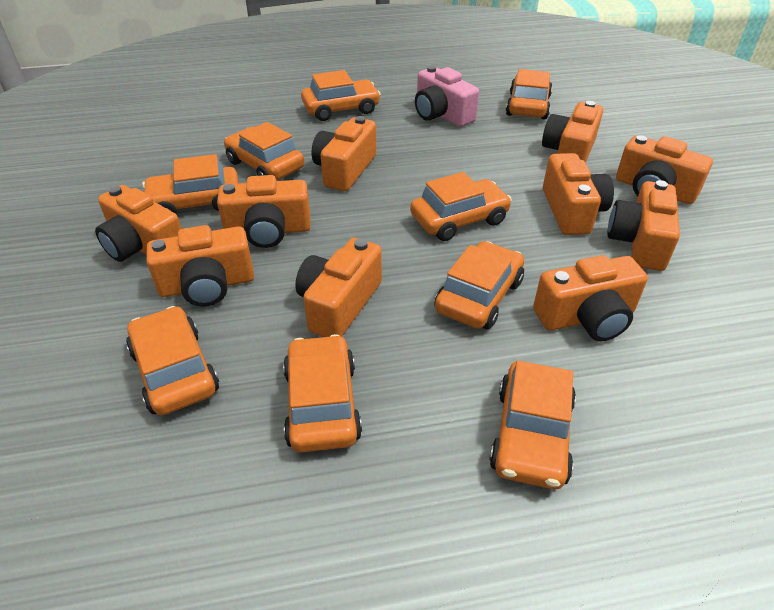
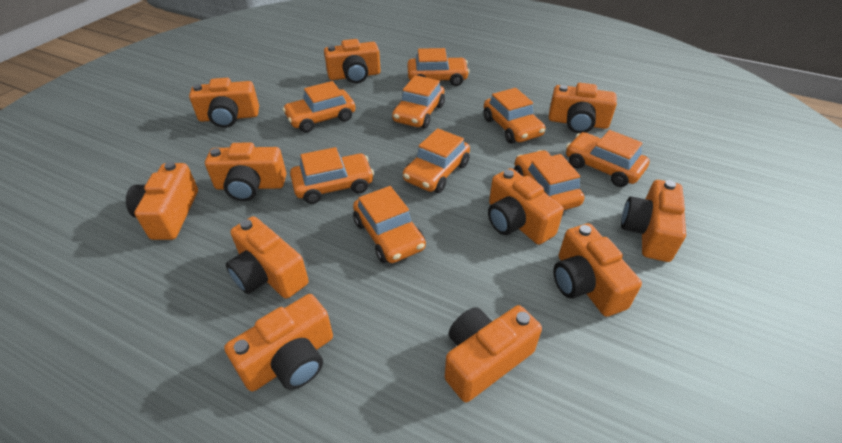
orange camera: [95,185,181,262] [147,225,254,306] [217,175,311,248] [295,238,382,337] [312,116,376,191] [533,255,648,341] [542,101,603,163] [543,153,614,235] [608,180,680,271] [616,135,713,204] = 10 -> [126,162,198,240] [189,78,259,128] [205,142,286,201] [224,294,333,391] [226,216,309,299] [324,39,381,84] [445,305,542,402] [488,168,564,245] [549,83,617,133] [553,223,642,317] [621,180,686,262] = 11
pink camera: [415,66,479,127] = 1 -> none = 0

